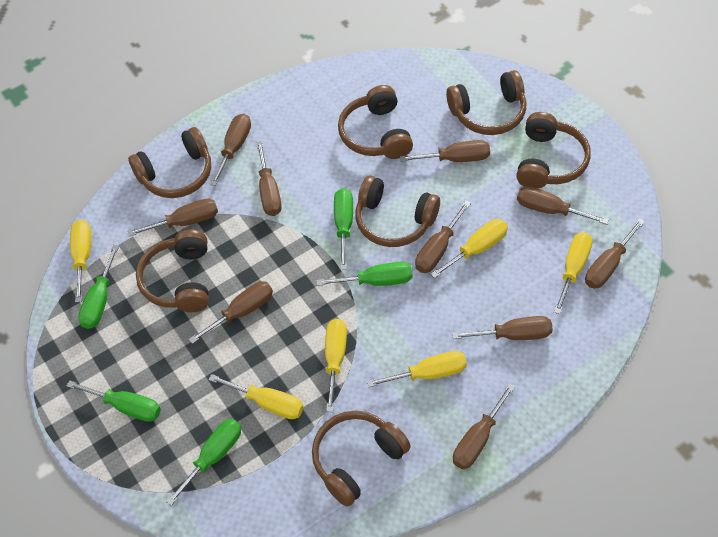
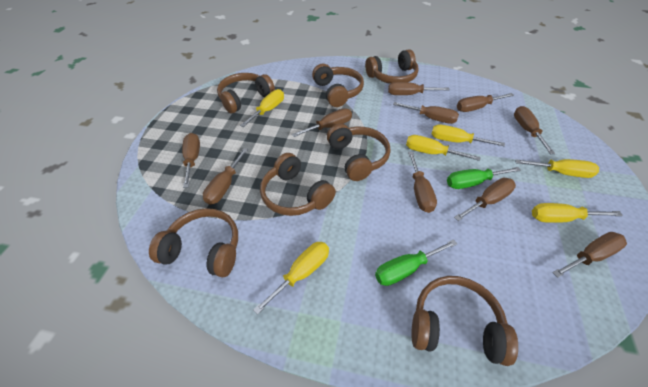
green screwdriver: [67,380,161,422] [78,245,119,329] [166,419,241,506] [316,262,412,286] [334,188,353,270] = 5 -> [375,239,457,286] [447,167,521,189] = 2

